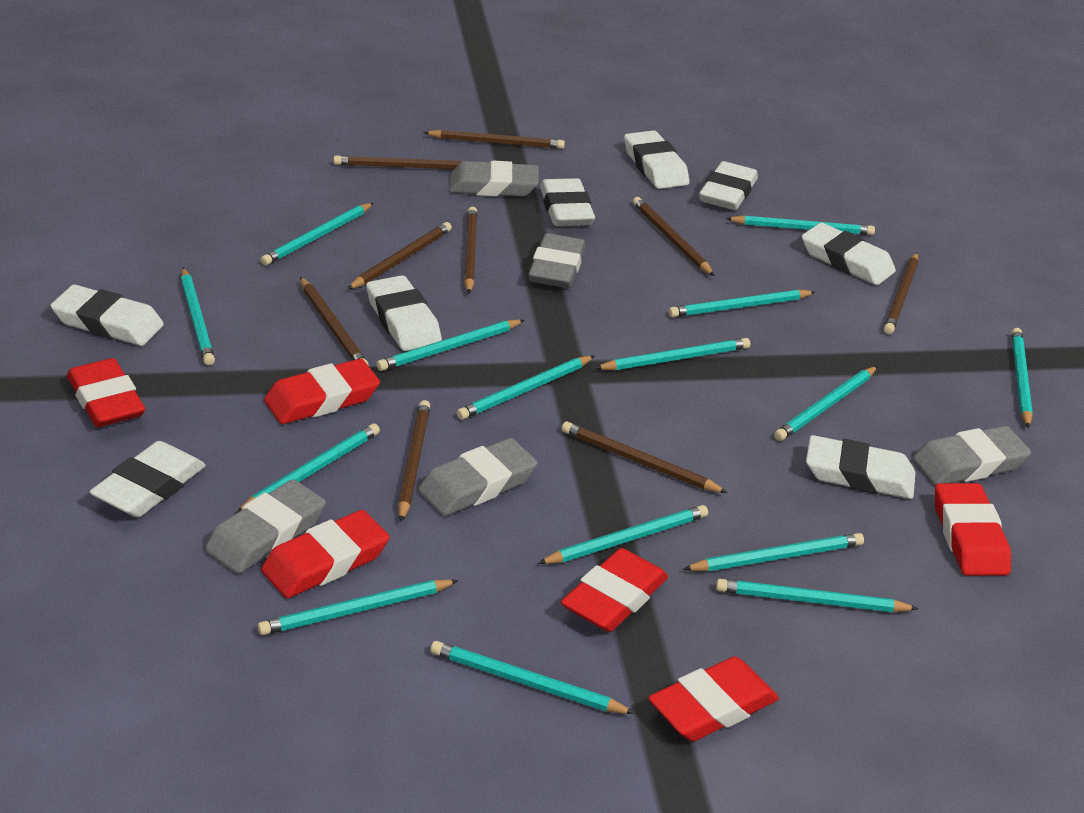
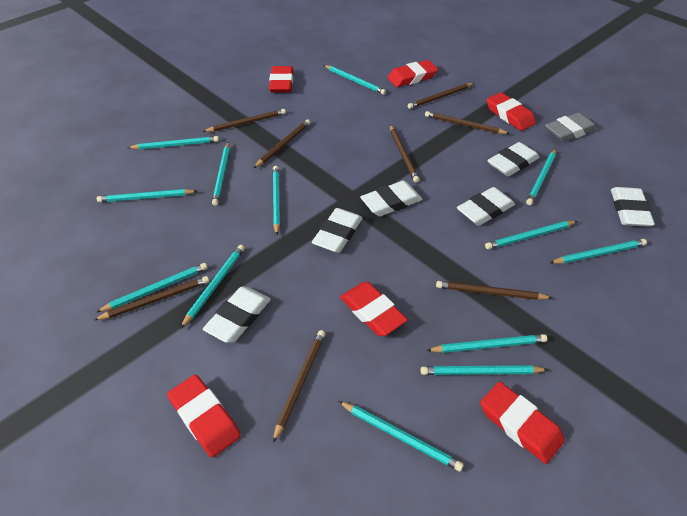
brown pencil: [300,277,369,366] [333,155,463,169] [347,222,452,290] [398,400,430,522] [423,130,565,149] [464,207,477,294] [562,421,728,493] [633,197,715,276] [884,253,918,334] = 9 -> [94,276,209,320] [203,109,286,132] [254,119,310,168] [273,330,325,442] [390,125,420,183] [408,83,474,109] [425,111,510,134] [436,281,552,300] = 8
grey eraser: [205,479,326,574] [418,438,538,516] [449,161,539,197] [528,233,585,288] [913,426,1031,486] = 5 -> [545,113,597,142] = 1
turquoise pencil: [181,268,215,365] [236,423,380,513] [258,580,458,635] [261,203,374,265] [376,320,524,371] [431,641,635,714] [457,356,594,420] [538,505,708,564] [595,338,750,370] [669,289,815,318] [684,533,864,571] [716,579,918,612] [725,215,875,235] [774,366,878,441] [1012,328,1033,429] = 15 -> [97,189,197,202] [97,263,208,312] [128,136,219,149] [180,245,245,329] [212,142,230,206] [273,166,280,235] [324,65,386,95] [338,401,464,472] [421,365,549,375] [426,334,547,353] [485,221,577,249] [526,149,556,205] [550,239,647,264] = 13
white eraser: [51,285,164,346] [89,441,206,517] [366,275,442,351] [540,178,595,226] [624,130,689,189] [699,161,758,210] [802,223,896,285] [806,435,916,499] = 8 -> [203,286,271,343] [312,208,362,253] [360,181,422,216] [457,187,515,226] [488,142,539,176] [611,187,655,227] = 6

